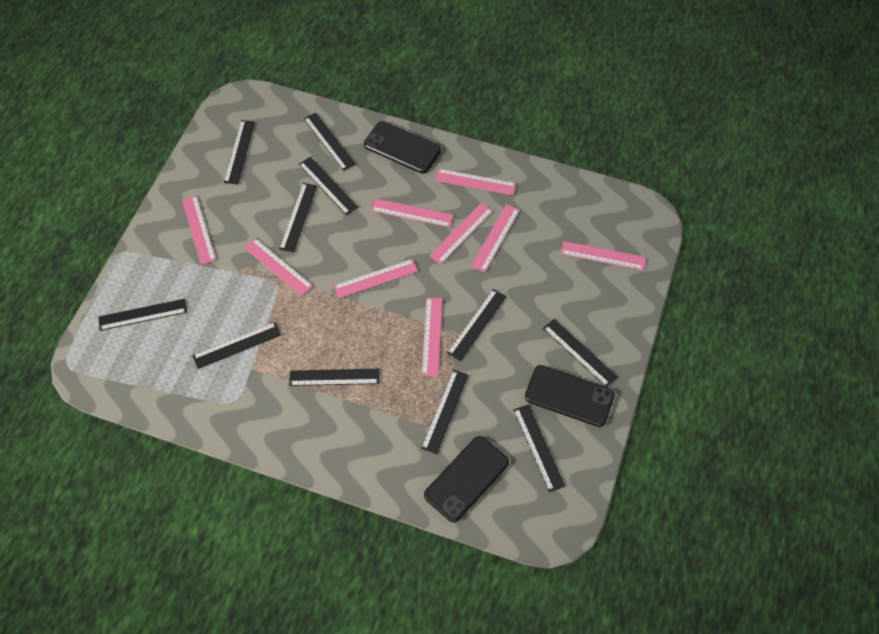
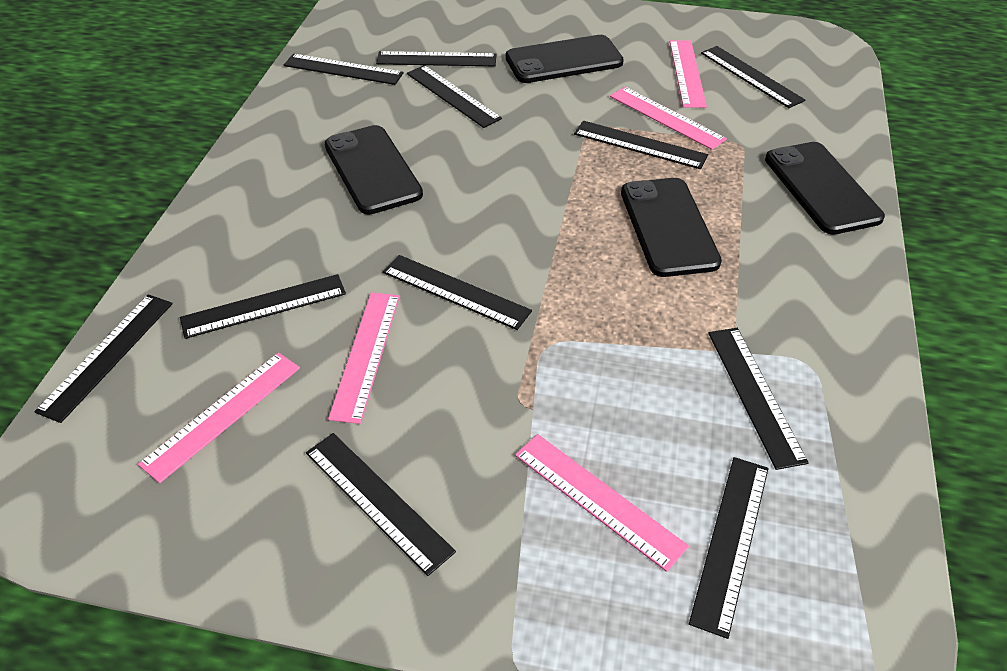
black phone: [364,121,441,173] [424,436,509,522] [525,365,615,427] = 3 -> [324,125,423,214] [506,35,624,83] [621,178,722,277] [765,142,885,235] = 4
pink ruler: [182,195,216,265] [244,238,313,296] [333,259,418,299] [371,198,454,228] [422,298,443,377] [429,203,493,264] [435,169,516,195] [471,204,520,272] [561,241,646,270] = 9 -> [138,352,300,483] [328,292,400,424] [515,434,689,572] [610,87,727,150] [670,40,707,108] = 5

